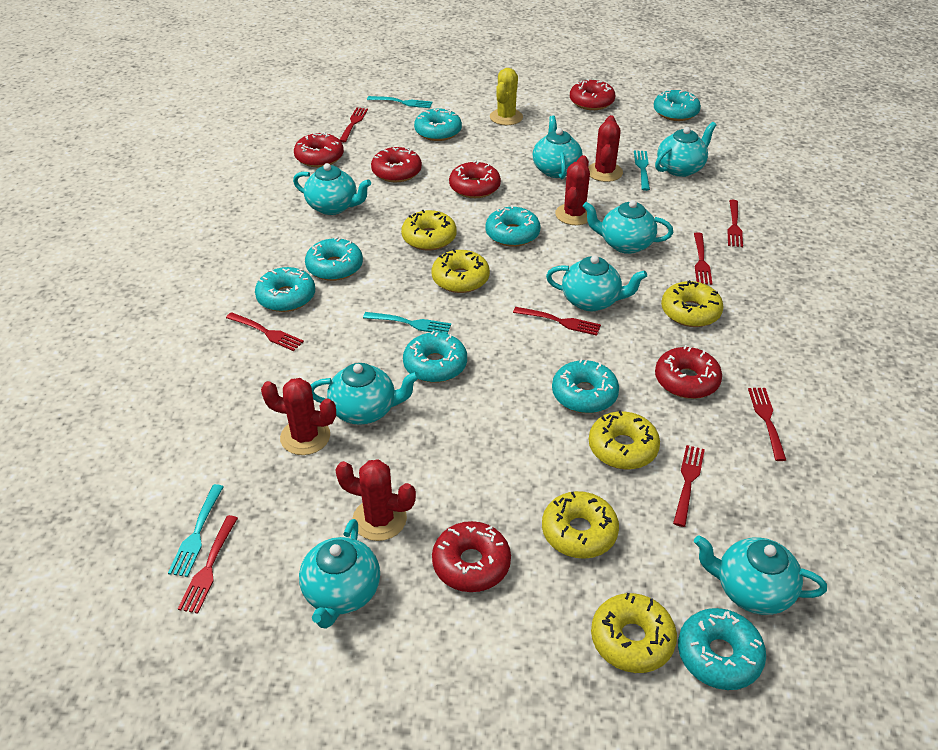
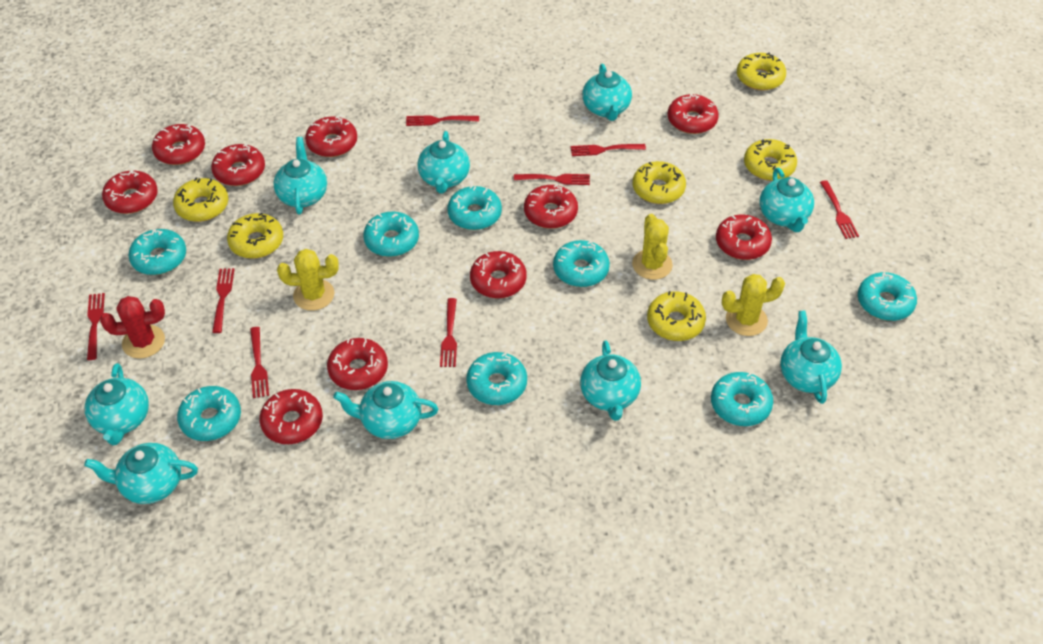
red cactus: [261,378,336,455] [335,460,416,541] [555,155,590,225] [588,115,623,182] = 4 -> [100,296,165,359] = 1
red donut: [294,132,344,167] [371,147,422,182] [432,521,511,592] [449,160,501,198] [570,79,615,110] [655,345,722,399] = 6 -> [102,170,158,214] [152,124,205,165] [211,144,265,186] [259,389,323,444] [305,116,357,157] [327,338,388,390] [470,251,527,298] [524,184,578,229] [668,94,719,134] [716,215,772,260] = 10
turquoise fork: [168,484,224,577] [363,312,451,334] [367,96,433,108] [634,151,650,191] = 4 -> none = 0
turquoise teapot: [293,163,371,215] [299,519,380,629] [311,363,420,425] [533,115,583,179] [546,255,647,311] [582,200,673,254] [655,122,717,177] [694,535,827,615] = 8 -> [84,443,198,504] [85,363,149,445] [273,137,327,214] [333,381,438,439] [418,131,470,193] [580,340,641,421] [582,64,632,121] [759,168,814,232] [780,310,842,404] = 9
yellow cactus: [490,68,523,125] = 1 -> [277,249,339,311] [632,214,673,280] [722,274,785,336] = 3

